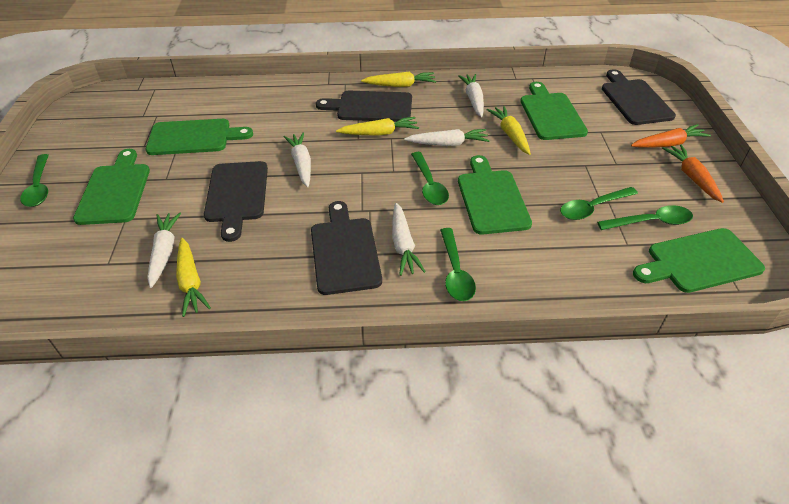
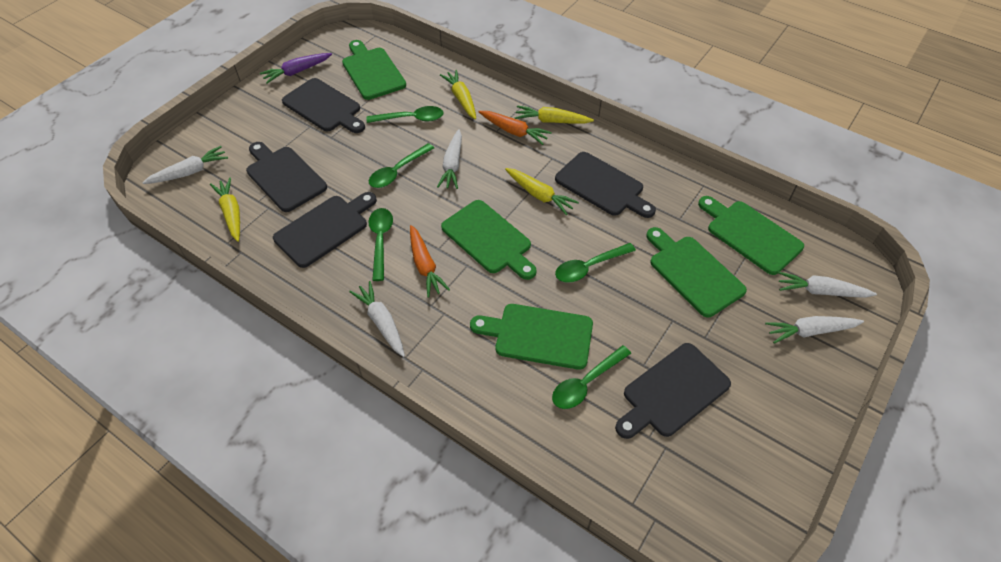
black cutting board: [204,161,268,242] [311,201,382,295] [316,91,412,122] [602,69,676,125] = 4 -> [246,142,327,212] [273,192,377,268] [282,78,365,133] [555,152,656,218] [615,343,731,439] = 5
purple carrot: none = 0 -> [260,53,332,84] = 1

